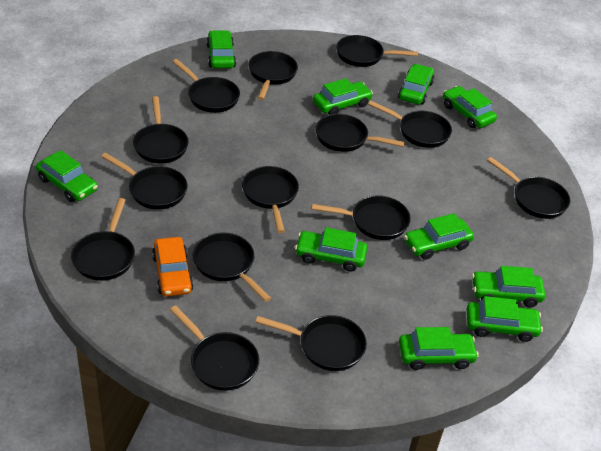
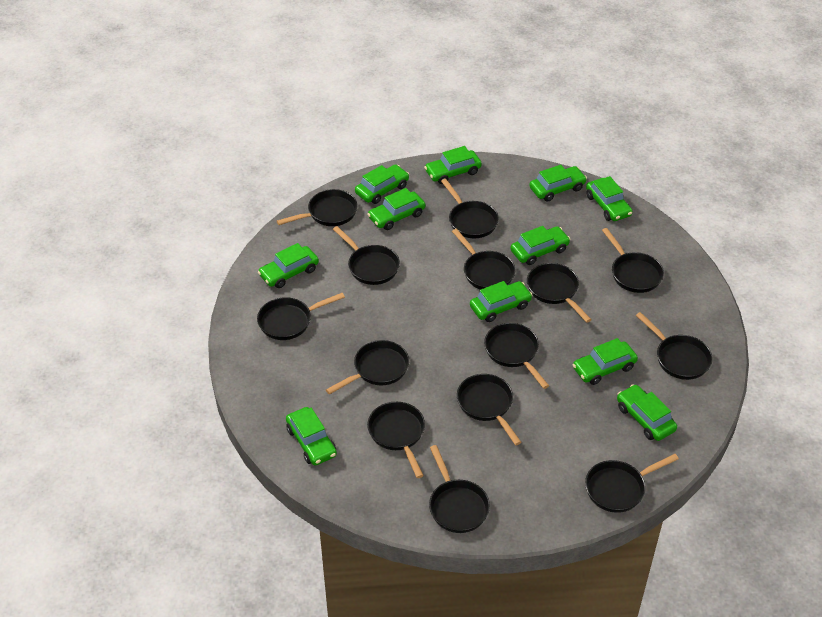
green car: [36,150,98,202] [206,30,236,68] [295,227,368,271] [313,78,373,115] [398,64,434,105] [399,327,479,370] [404,213,474,260] [443,86,497,128] [466,296,543,342] [472,266,545,308] = 10 -> [258,243,319,288] [286,407,337,465] [355,164,409,204] [367,188,425,230] [424,146,482,184] [470,281,532,322] [510,226,570,265] [529,165,587,202] [573,338,638,385] [586,176,633,221] [617,384,677,441] = 11
orange car: [152,237,194,297] = 1 -> none = 0

